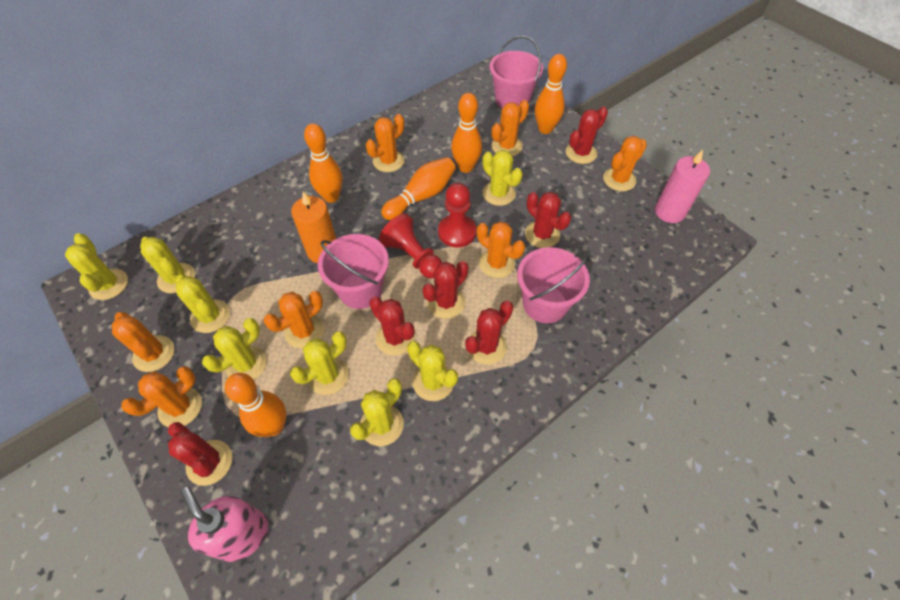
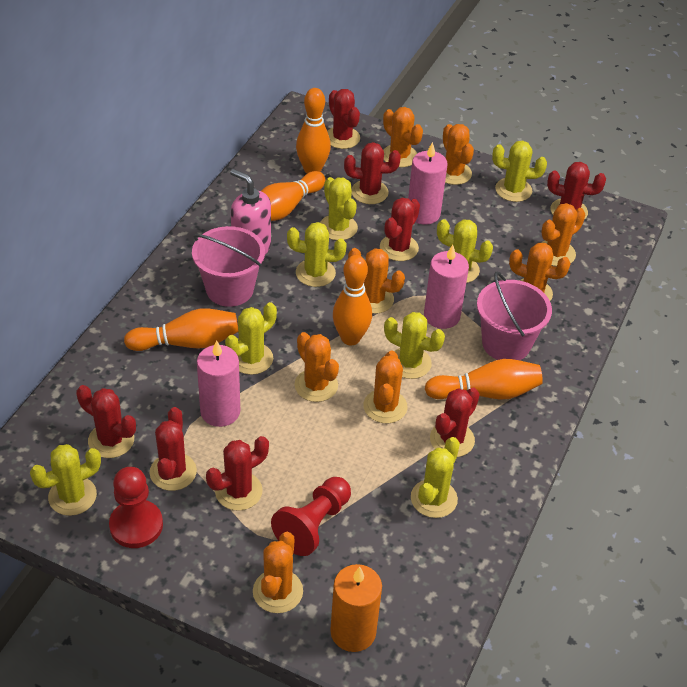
orange cactus: [112,312,175,372] [121,367,202,427] [264,291,324,349] [366,114,405,172] [477,221,525,278] [492,100,529,156] [603,136,647,191] = 7 -> [253,532,303,613] [294,332,339,402] [348,248,405,314] [363,351,407,423] [383,107,423,167] [443,124,474,185] [509,243,571,301] [541,203,585,266] = 8
pink bucket: [318,234,389,309] [490,36,543,109] [517,247,590,323] = 3 -> [192,226,265,307] [477,271,552,360] = 2
pink candle: [655,150,710,223] = 1 -> [197,340,240,427] [408,142,448,225] [424,245,469,329] = 3
red cactus: [168,422,232,486] [369,297,415,356] [422,261,469,319] [465,301,513,365] [525,192,571,248] [566,107,608,164] = 6 -> [76,385,136,458] [150,407,197,491] [206,436,269,511] [327,89,360,149] [344,142,401,204] [380,198,420,261] [430,388,480,457] [547,162,606,220] = 8

